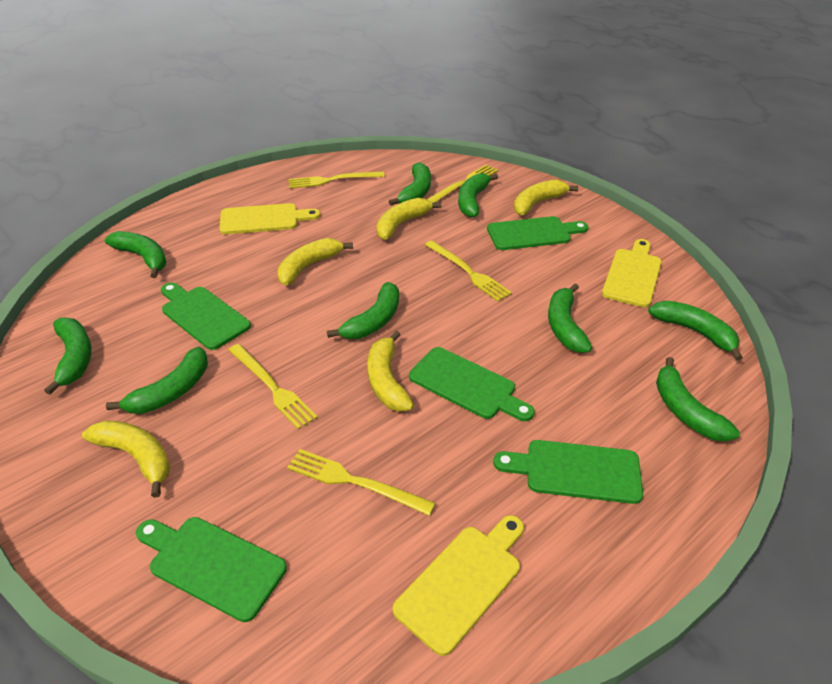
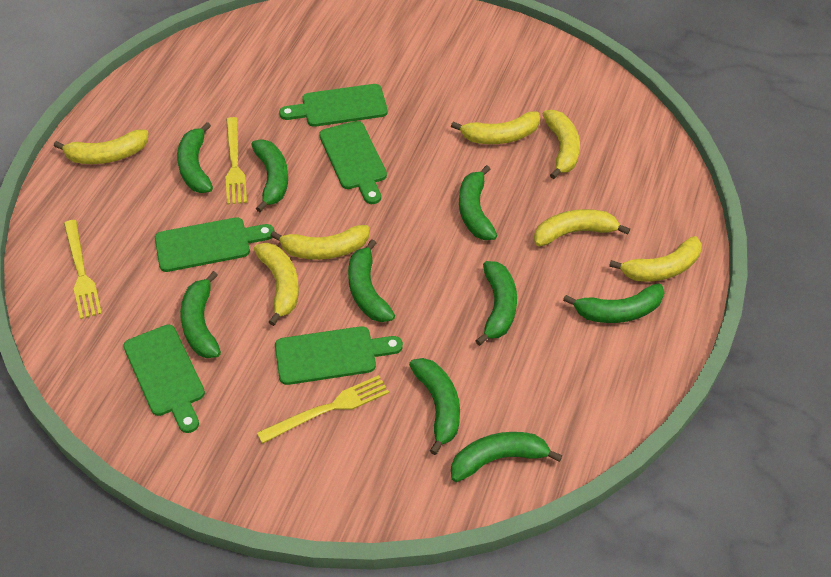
yellow banana: [82,420,170,498] [277,238,353,286] [367,331,414,412] [377,198,441,240] [514,179,578,215] = 5 -> [54,129,148,164] [254,243,299,326] [270,225,370,260] [451,111,540,144] [534,209,630,246] [543,110,580,179] [609,236,702,282] = 7
yellow cutting board: [219,203,321,234] [393,515,524,656] [602,239,662,308] = 3 -> none = 0
yellow fork: [229,344,318,429] [287,449,435,516] [289,171,385,188] [425,240,512,301] [427,164,498,203] = 5 -> [64,220,102,319] [226,117,247,205] [257,375,389,444] = 3

